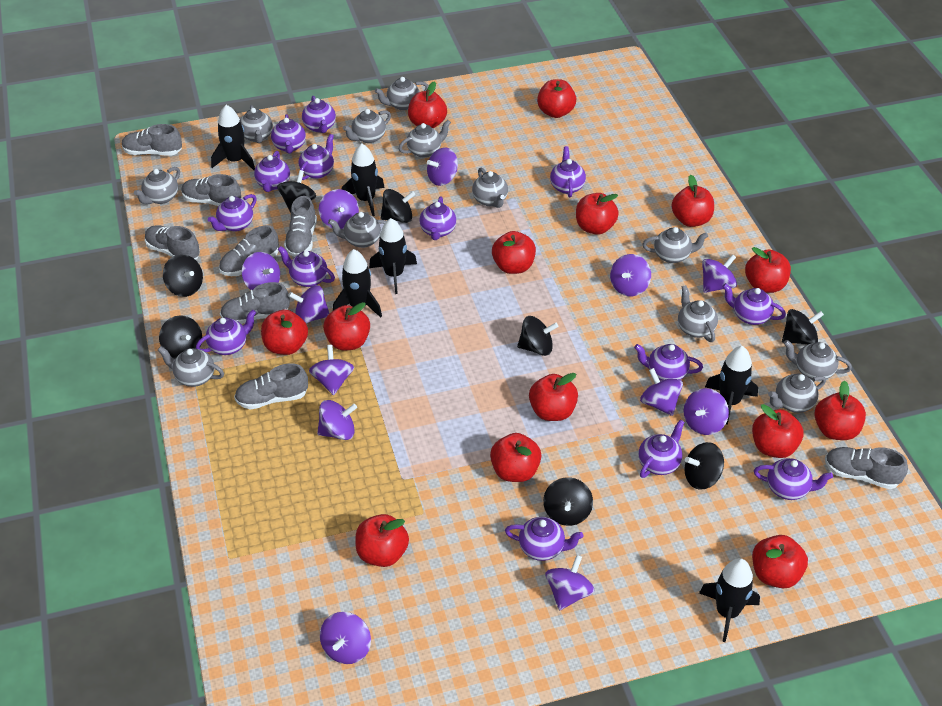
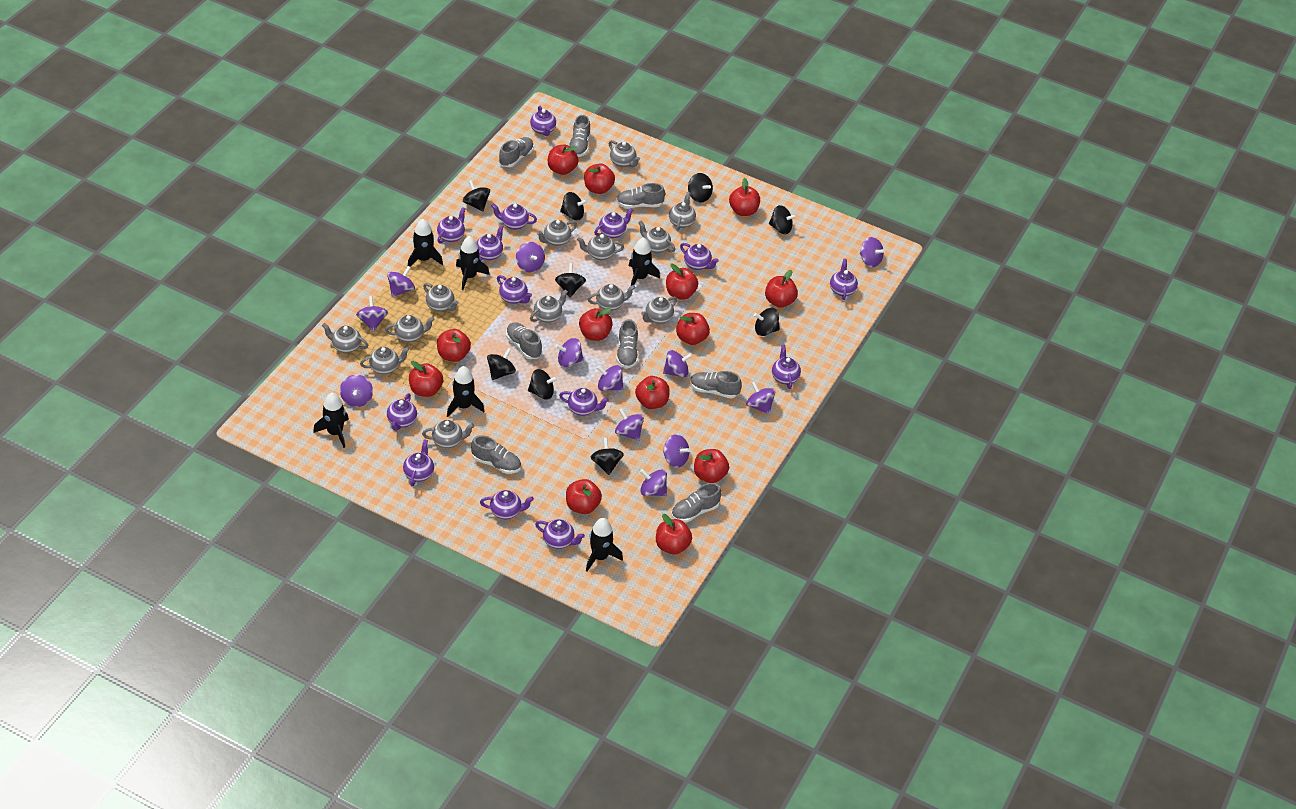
black spinning top: [159,315,202,359] [163,254,203,297] [277,170,316,213] [381,189,415,223] [517,316,558,356] [543,477,593,526] [684,442,724,490] [782,309,824,345] = 8 -> [463,180,490,211] [487,348,516,380] [528,369,558,400] [555,263,586,297] [560,192,587,220] [591,438,624,475] [688,173,713,203] [754,308,780,336] [769,205,797,234] = 9
grey teapot: [134,167,180,204] [158,346,224,387] [240,105,273,143] [328,212,386,248] [343,109,391,143] [375,77,428,111] [398,120,451,158] [472,167,508,208] [642,227,708,263] [678,285,718,342] [768,374,826,413] [784,340,852,381] = 12 -> [322,323,368,353] [360,347,410,374] [385,315,434,342] [422,420,474,448] [423,283,459,312] [530,289,568,323] [537,220,577,246] [577,234,624,260] [588,284,635,311] [609,140,640,167] [638,221,675,253] [641,296,677,324] [669,192,696,231] = 13
red apple: [261,310,308,355] [323,302,370,350] [355,514,409,567] [408,81,447,128] [490,433,541,482] [492,231,536,274] [529,373,578,421] [537,79,576,118] [576,193,619,235] [672,175,714,227] [745,247,791,293] [752,404,803,458] [752,535,808,588] [814,381,866,440] = 14 -> [409,361,443,397] [437,329,471,362] [548,145,578,175] [566,479,602,514] [579,308,613,341] [584,164,615,194] [635,376,670,409] [656,514,692,555] [666,264,698,300] [676,313,710,345] [694,449,729,483] [729,178,760,216] [765,270,798,308] = 13

